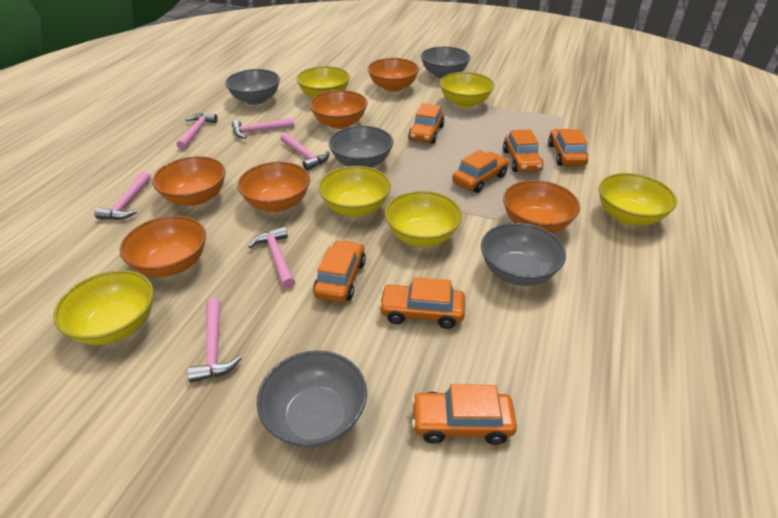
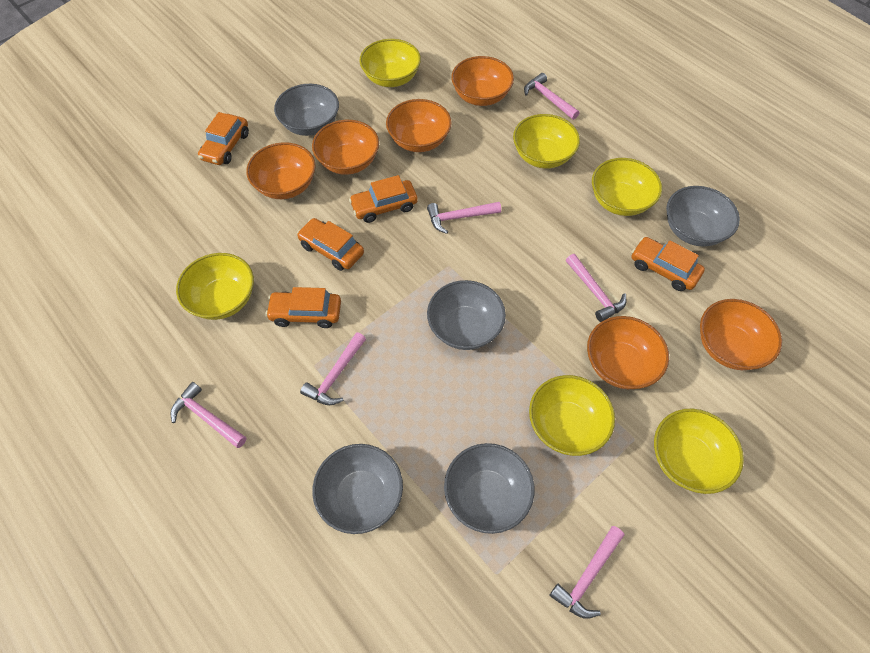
orange car: [313,240,366,302] [379,277,465,329] [408,103,445,144] [411,384,517,445] [452,150,509,193] [503,129,544,172] [548,129,588,166] = 7 -> [198,112,249,165] [265,287,341,328] [297,218,364,271] [349,175,418,223] [632,237,705,291] = 5

